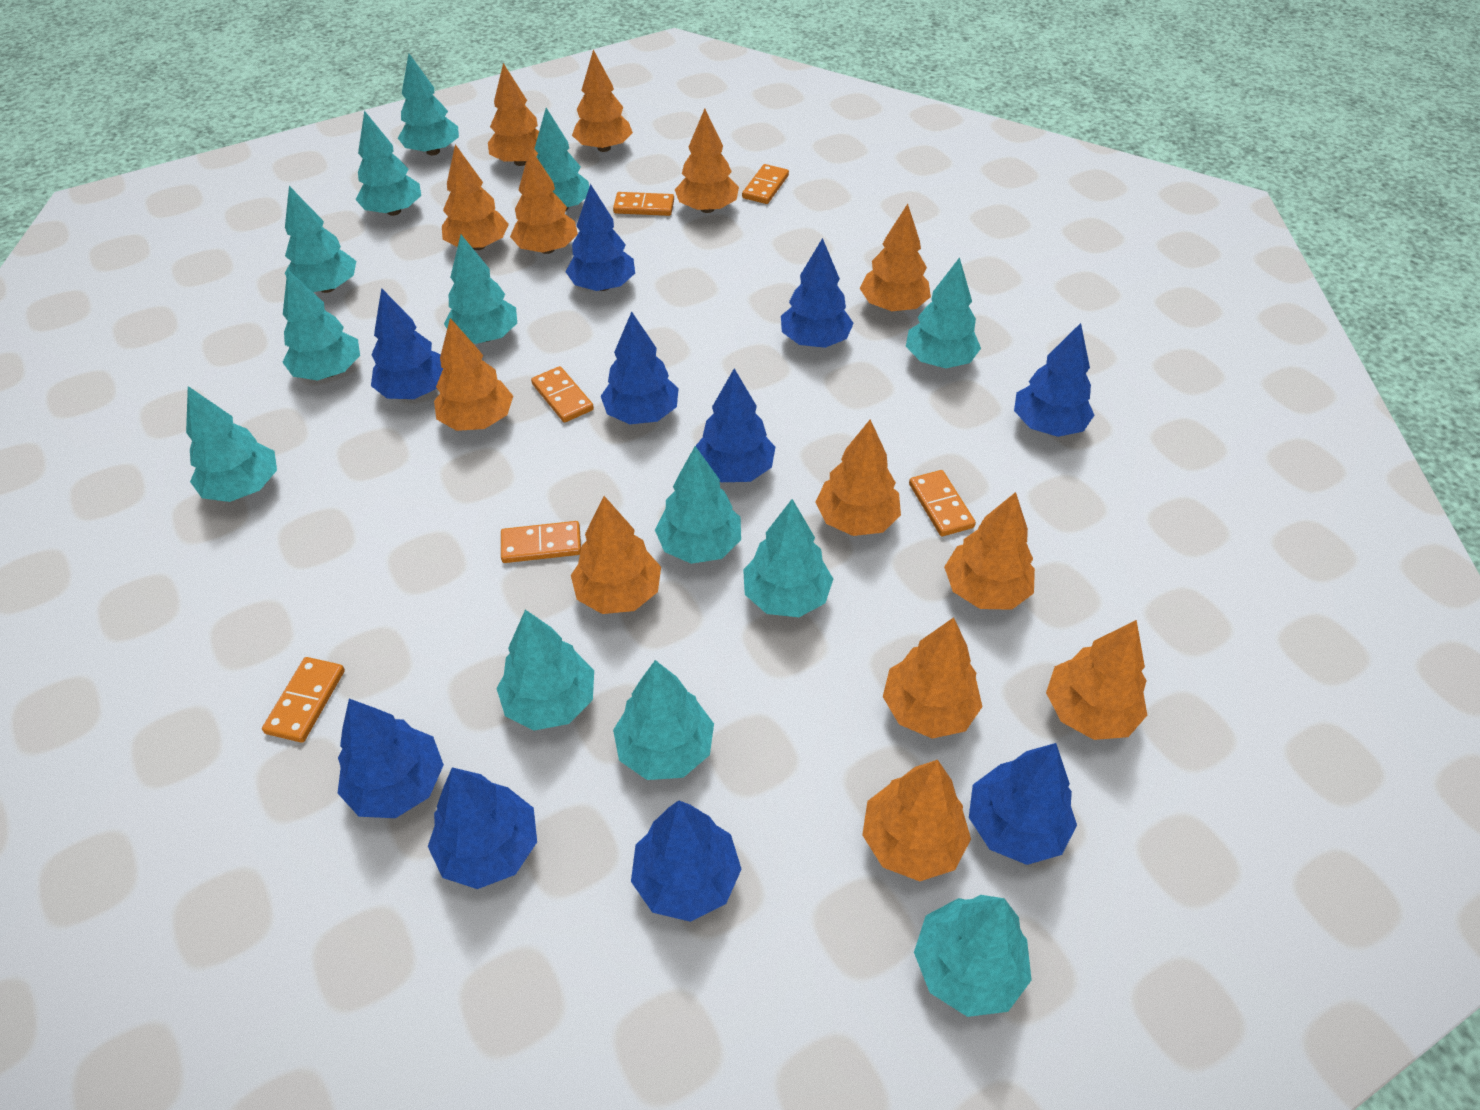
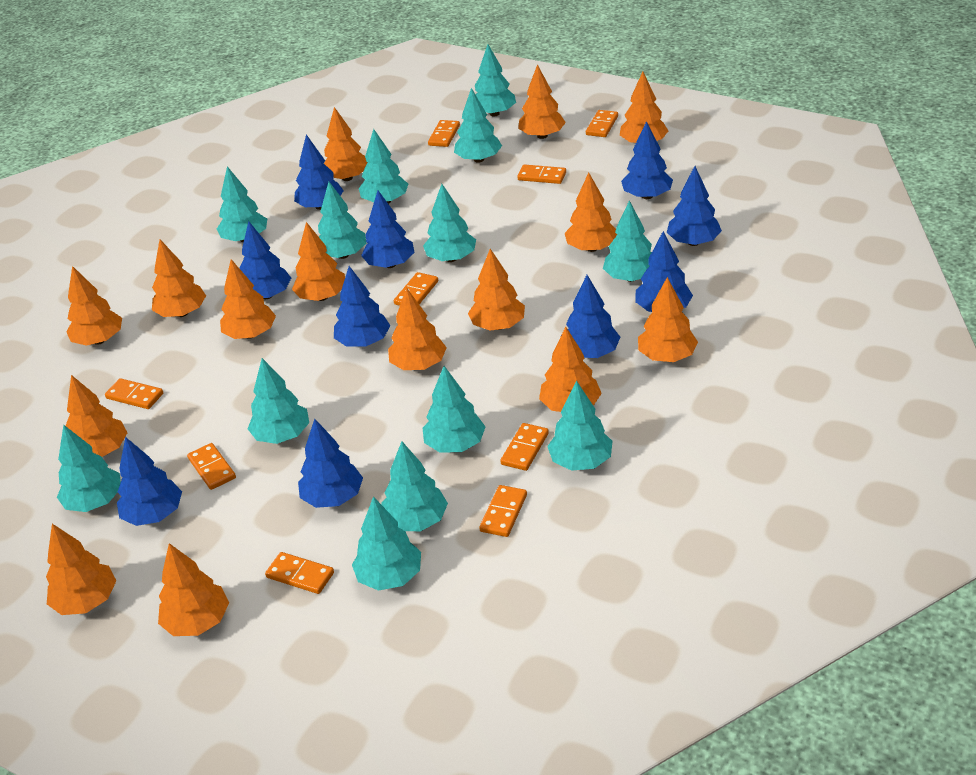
orange domino: [262,657,345,743] [501,521,581,563] [531,366,594,423] [613,192,674,216] [742,164,789,204] [909,470,976,536] = 6 -> [105,378,163,409] [187,443,236,490] [265,552,334,594] [394,272,438,306] [428,120,460,147] [479,485,527,537] [500,423,549,471] [517,164,566,184] [586,110,618,137] = 9
orange tree: [434,318,513,431] [442,144,509,250] [488,63,539,166] [510,148,578,254] [571,496,661,614] [572,50,633,152] [675,109,739,213] [816,419,901,536] [860,204,931,311] [862,760,971,881] [883,617,982,739] [944,492,1035,610] [1046,620,1147,740] = 13 -> [46,524,116,615] [66,266,122,346] [66,375,128,457] [152,240,206,317] [158,543,229,636] [220,259,276,339] [292,222,345,301] [324,107,368,181] [388,287,447,370] [468,249,525,331] [518,64,566,139] [539,327,602,412] [565,172,617,252] [620,72,668,143] [638,277,698,362] = 15

